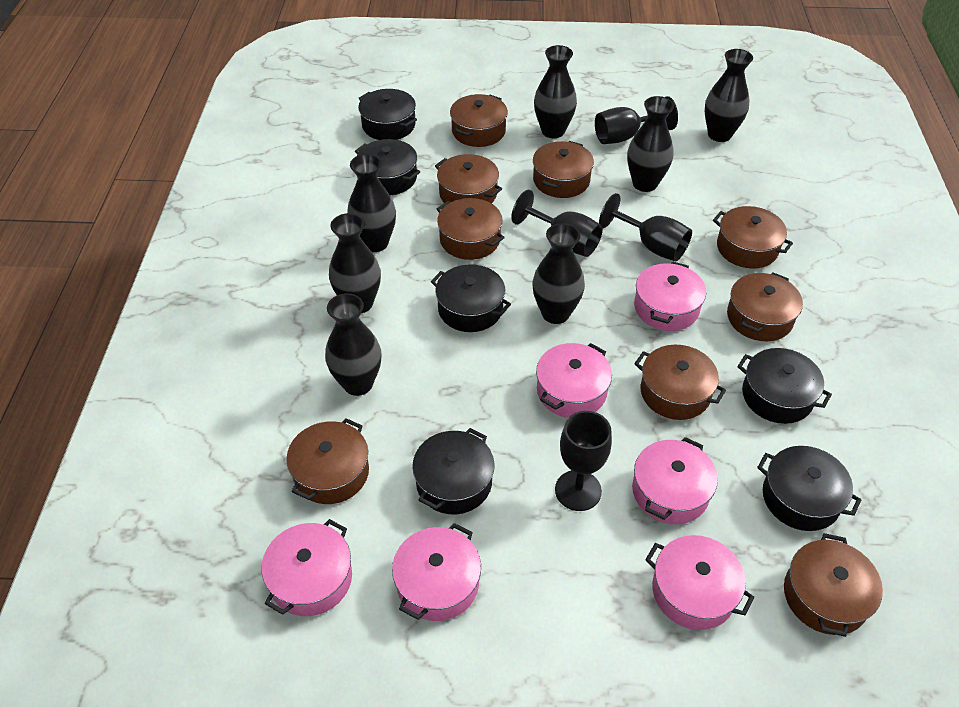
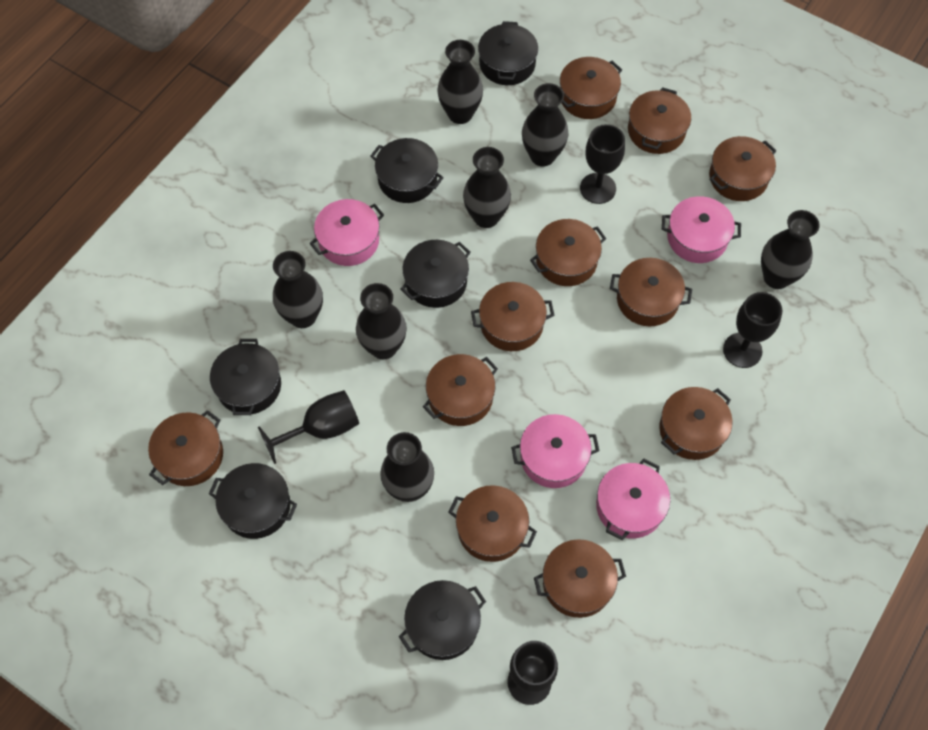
brown pot: [286,418,369,504] [435,154,502,203] [437,198,505,260] [450,94,508,147] [533,141,594,198] [634,345,726,420] [713,206,793,269] [727,272,803,341] [784,533,883,637] = 9 -> [148,410,223,486] [423,354,498,426] [449,485,537,562] [471,282,554,351] [530,219,606,286] [534,539,626,618] [560,57,622,119] [610,258,692,326] [628,87,691,154] [659,387,732,460] [709,136,776,201] = 11
pink pot: [262,519,352,616] [392,523,481,621] [536,343,612,418] [632,437,718,524] [634,261,706,331] [645,535,754,630] = 6 -> [309,199,384,266] [511,414,600,488] [596,459,670,540] [662,196,741,263] = 4

